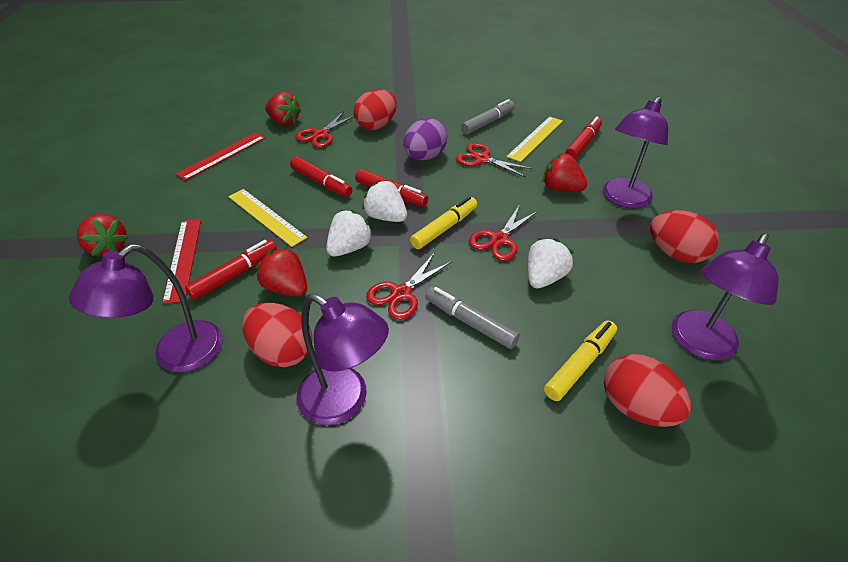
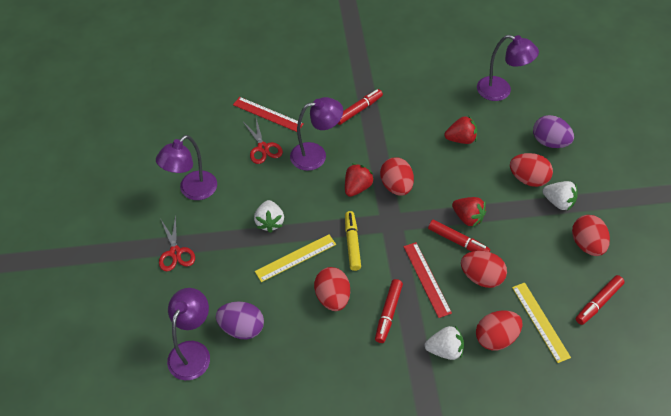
grey marker: [425,287,520,349] [461,99,515,134] = 2 -> none = 0
purple egg: [403,118,447,160] = 1 -> [216,301,264,339] [533,115,574,148] = 2
red egg: [242,303,312,367] [354,89,397,130] [604,354,691,427] [650,210,719,263] = 4 -> [314,267,350,311] [380,157,414,196] [461,251,507,288] [476,310,523,351] [510,153,553,187] [572,215,610,256] = 6
red scissors: [295,111,354,148] [366,252,452,320] [456,143,533,178] [469,206,538,261] = 4 -> [159,215,195,271] [243,118,283,164] = 2
red strawberry: [77,214,129,257] [256,247,307,297] [265,92,302,125] [542,153,587,192] = 4 -> [345,163,374,197] [444,116,477,144] [452,197,486,227] = 3
yellow marker: [410,197,477,249] [544,321,617,401] = 2 -> [345,211,361,271] = 1

